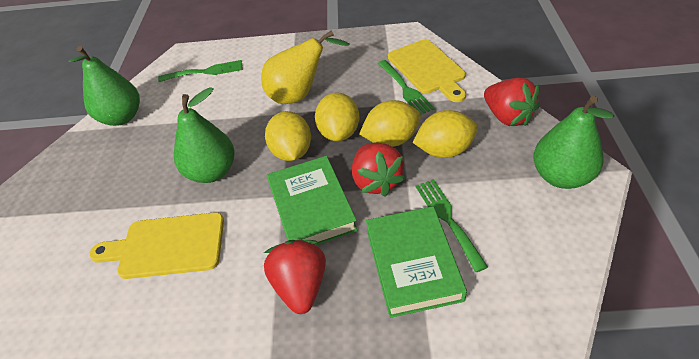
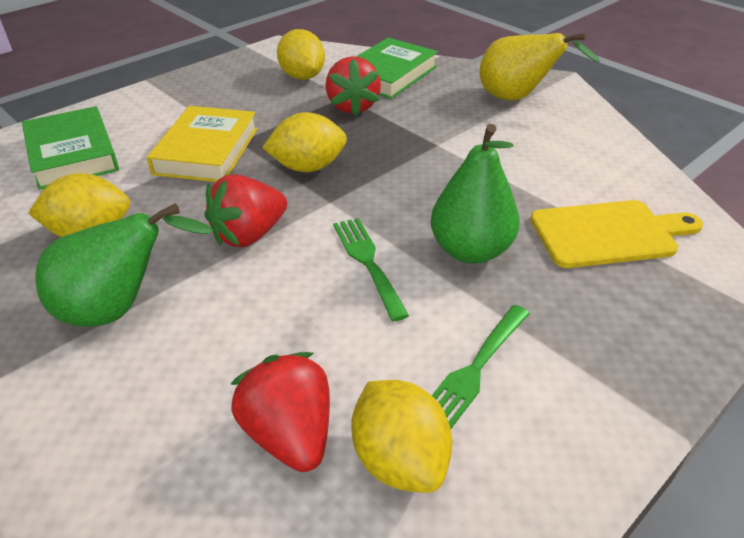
green fork: [158,60,243,82] [378,60,435,115] [415,179,488,272] = 3 -> [333,218,409,321] [431,305,530,429] = 2
green pear: [68,46,140,126] [174,87,235,183] [534,96,614,189] = 3 -> [35,203,214,327] [431,124,519,264] = 2
yellow book: none = 0 -> [147,106,258,182] = 1
yellow cutting board: [89,212,224,279] [388,39,466,102] = 2 -> [530,200,703,268] = 1

